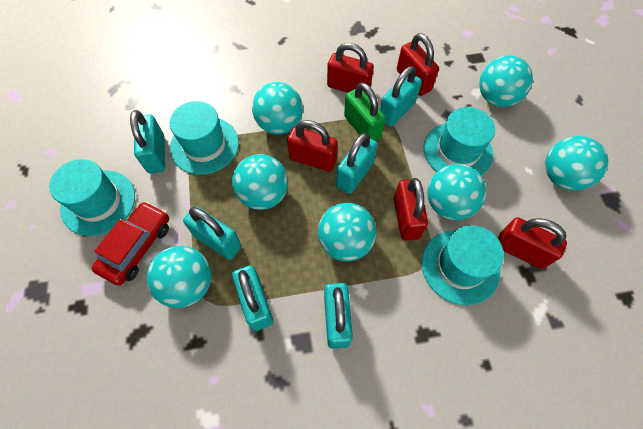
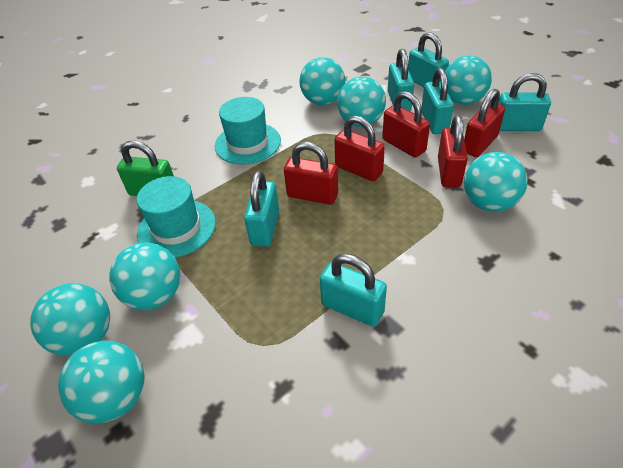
red car: [92,201,169,285] = 1 -> none = 0
turquoise hat: [49,159,135,236] [170,101,239,175] [421,225,504,305] [424,107,495,176] = 4 -> [137,176,216,257] [215,97,281,164] = 2

